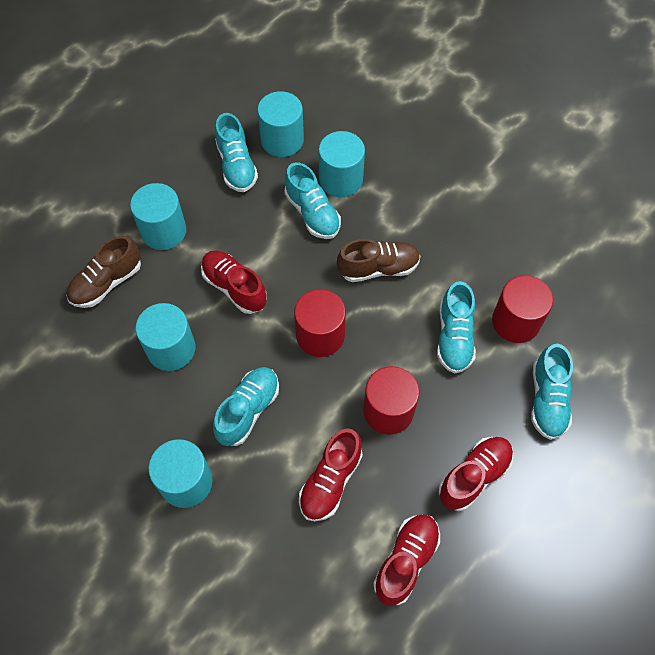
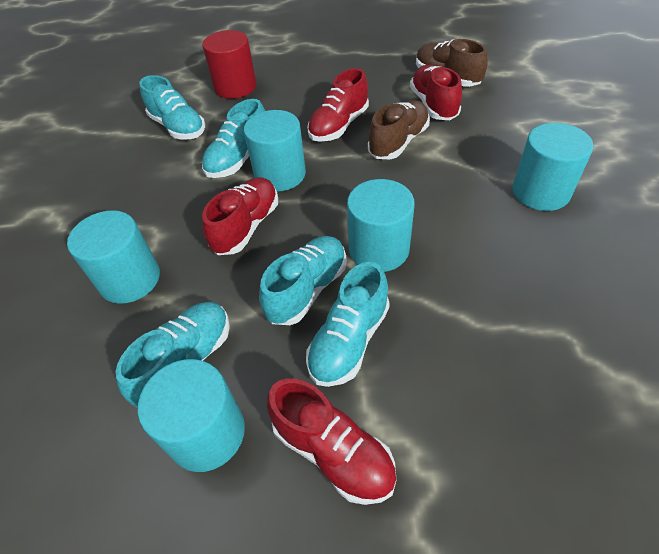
red cylinder: [294,289,346,357] [363,366,420,435] [492,275,553,343] = 3 -> [202,30,256,99] = 1

